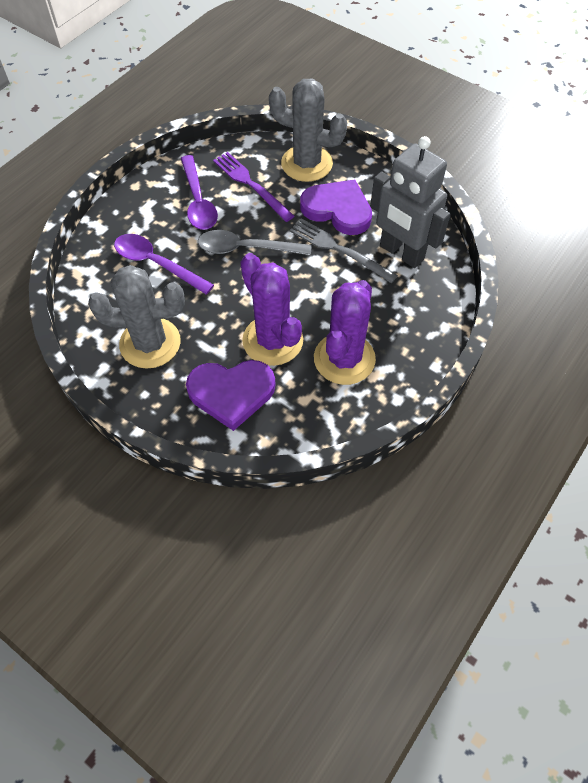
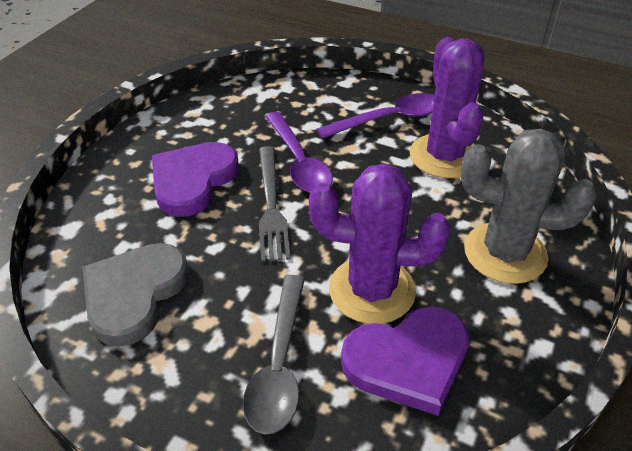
grey cactus: [88,265,185,369] [269,78,347,182] = 2 -> [461,129,596,284] = 1
grey heart: none = 0 -> [83,243,189,347] = 1
grey robot: [370,136,451,268] = 1 -> none = 0
purple fork: [213,152,294,222] = 1 -> none = 0

